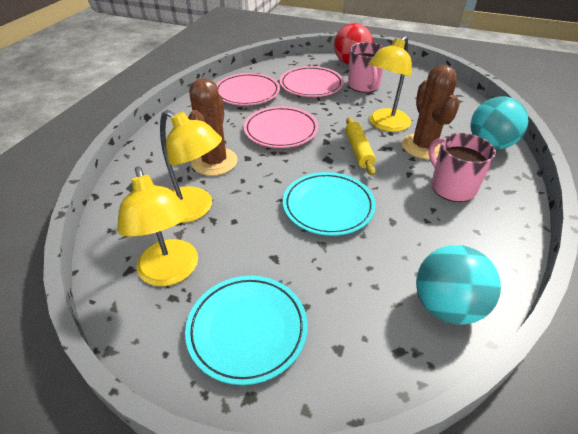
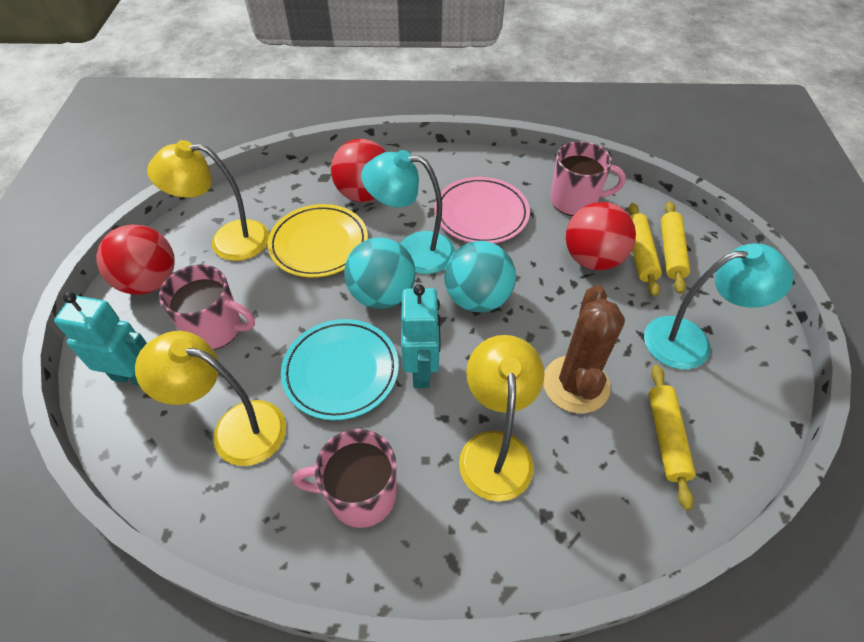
brown cactus: [188,78,238,176] [402,65,460,159] = 2 -> [543,285,625,413] = 1
pink mug: [348,42,384,93] [429,133,496,202] = 2 -> [159,264,255,350] [293,429,396,528] [550,141,626,216] = 3
pink plate: [216,73,280,106] [244,106,318,148] [280,66,344,97] = 3 -> [434,177,530,244] = 1
red ball: [334,23,373,65] = 1 -> [96,224,175,295] [331,139,386,202] [566,202,636,270] = 3
turquoise lamp: none = 0 -> [361,150,455,274] [644,243,794,369] = 2
turquoise plate: [185,276,308,385] [283,172,376,236] = 2 -> [281,319,399,420] = 1
turquoise robot: none = 0 -> [54,292,147,386] [401,284,440,388] = 2
yellow plate: none = 0 -> [267,204,368,278] = 1
yellow rolling pin: [345,117,376,176] = 1 -> [628,203,662,297] [649,365,696,511] [661,201,690,294] = 3

